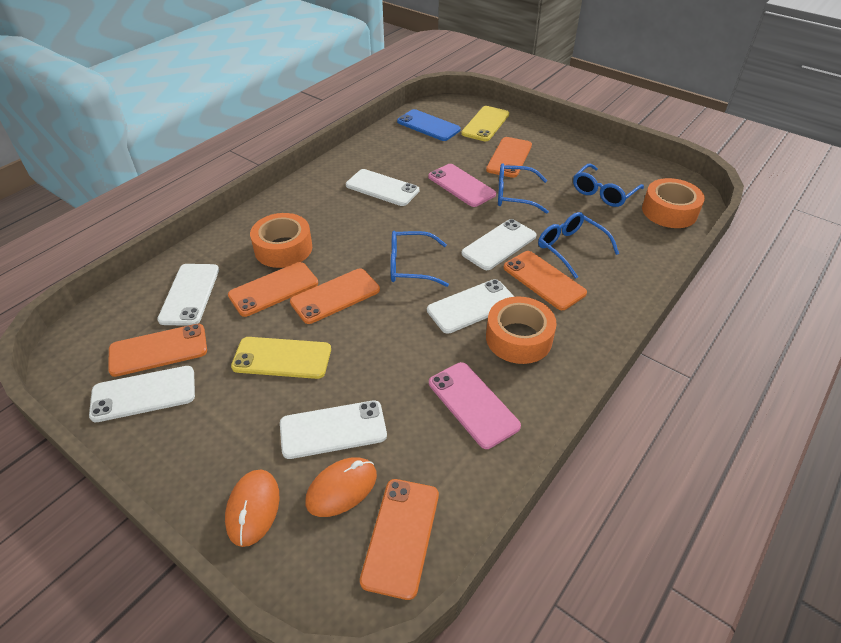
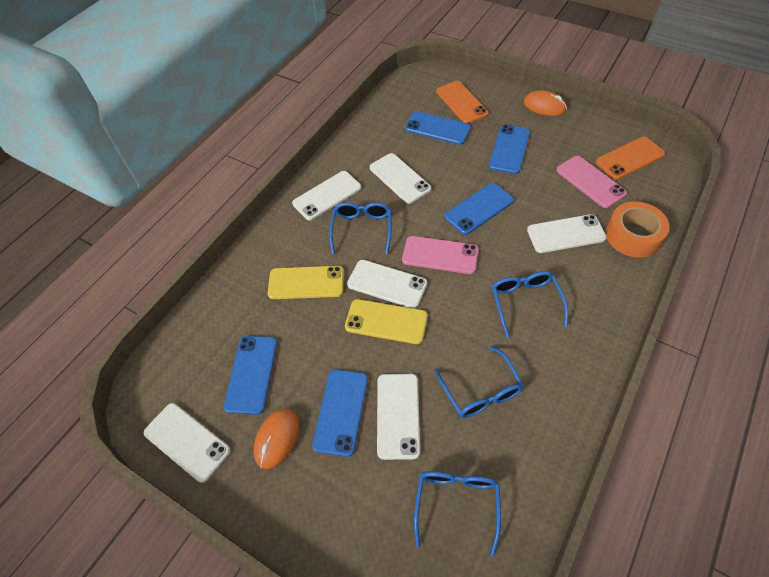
blue phone: [397,109,461,141] = 1 -> [224,336,277,415] [312,369,368,457] [405,111,471,145] [444,183,514,235] [489,125,530,174] = 5
orange phone: [108,324,207,377] [228,262,318,317] [290,268,380,324] [360,479,439,600] [486,137,532,178] [503,251,587,310] = 6 -> [436,81,489,124] [596,137,665,180] = 2
orange tape: [250,213,312,268] [486,296,557,364] [642,178,705,228] = 3 -> [606,202,670,257] = 1

